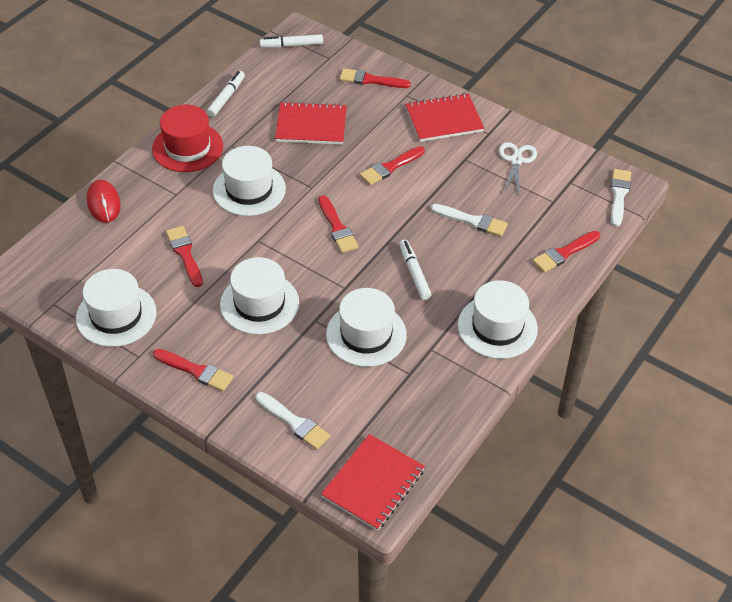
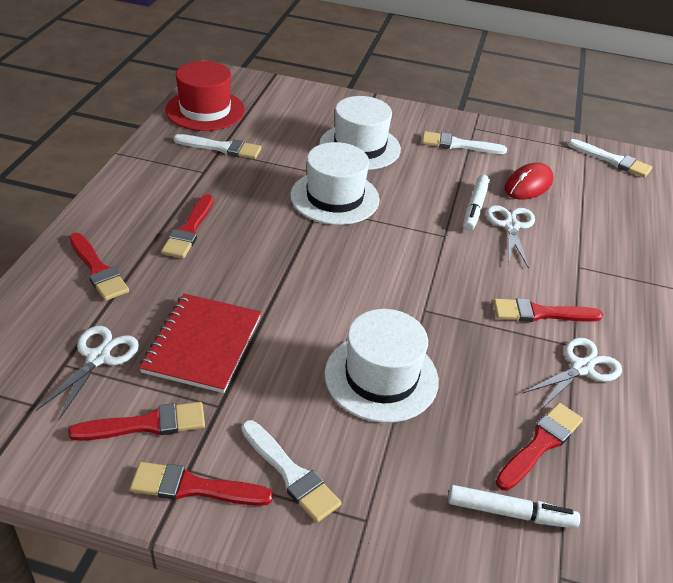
red notebook: [275,101,347,145] [321,434,425,531] [405,93,484,142] = 3 -> [139,294,261,393] = 1
white brush: [256,392,330,450] [431,204,508,237] [611,169,631,227] = 3 -> [173,134,261,159] [241,420,341,523] [422,131,507,154] [568,139,652,178] = 4
white hat: [76,269,157,347] [213,146,286,216] [220,257,299,335] [326,288,407,367] [458,280,538,359] = 5 -> [290,142,380,225] [319,96,401,170] [325,309,439,423] = 3
white marker: [207,71,245,117] [260,34,323,48] [399,240,432,300] = 3 -> [448,485,580,529] [463,175,490,231] = 2
white scissors: [499,142,537,194] = 1 -> [36,326,139,421] [486,205,535,268] [522,338,622,409] = 3

